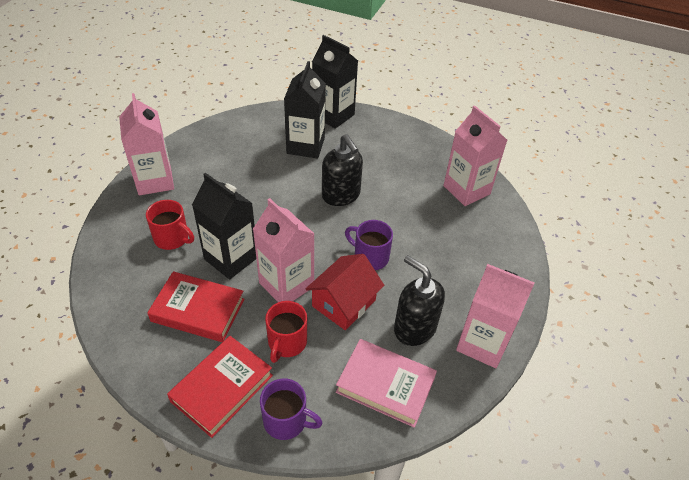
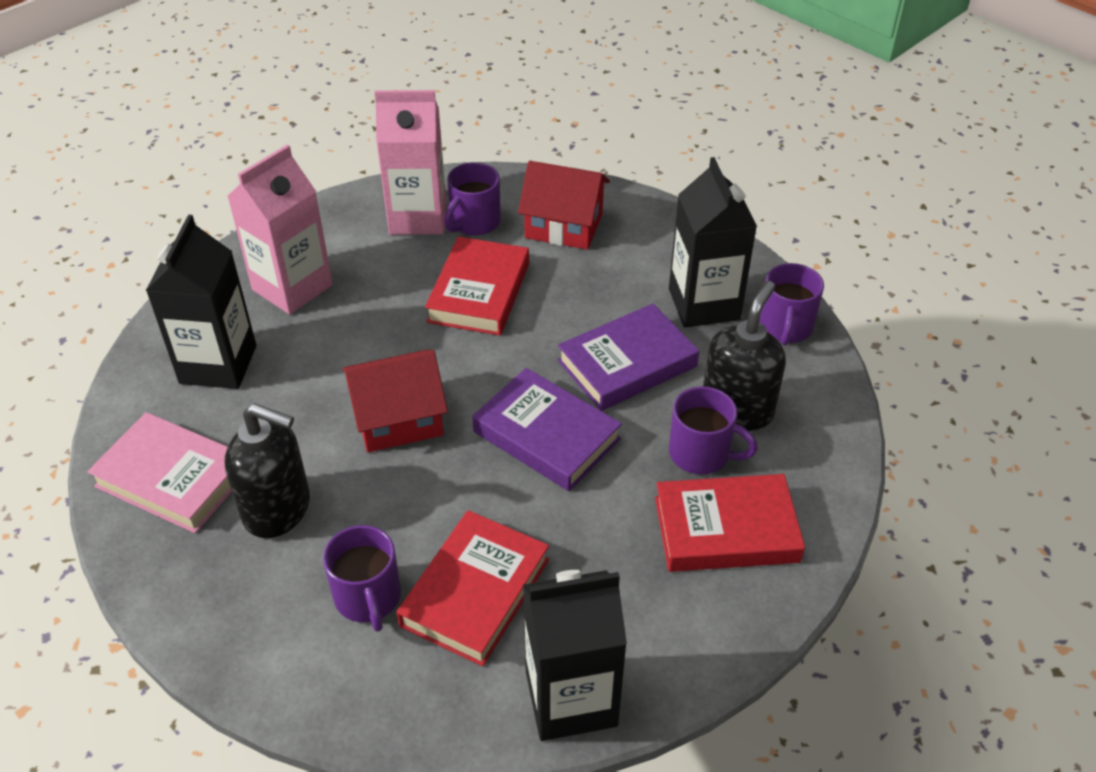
pink carton: [119,93,174,195] [253,198,315,302] [443,106,507,206] [456,264,535,368] = 4 -> [227,145,333,315] [375,90,446,235] = 2
purple book: none = 0 -> [472,368,622,491] [558,303,699,411] = 2
purple mug: [260,378,322,440] [345,220,393,270] = 2 -> [323,525,401,632] [444,162,501,236] [669,386,758,475] [759,263,824,346] = 4
red book: [147,271,245,342] [167,336,273,438] = 2 -> [397,510,549,666] [425,236,529,336] [655,474,805,572] = 3
red house: [306,254,384,330] = 1 -> [343,350,448,453] [518,161,610,250] = 2
red mug: [146,200,194,250] [265,301,307,363] = 2 -> none = 0

